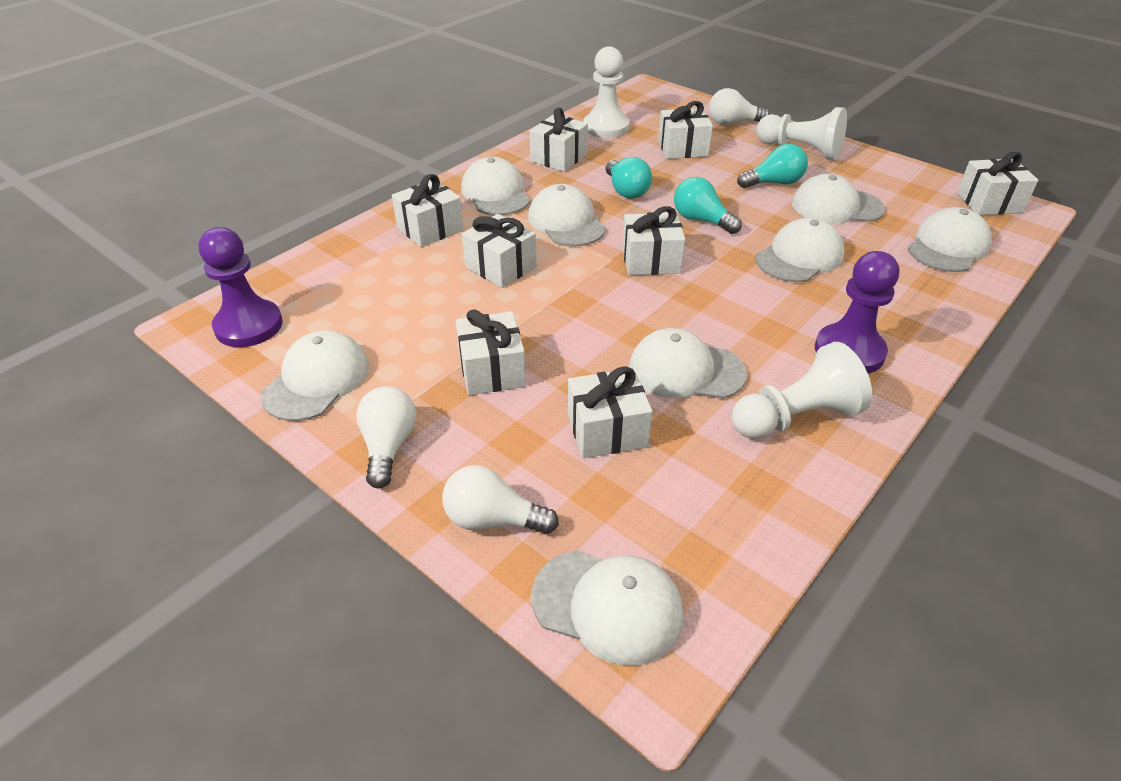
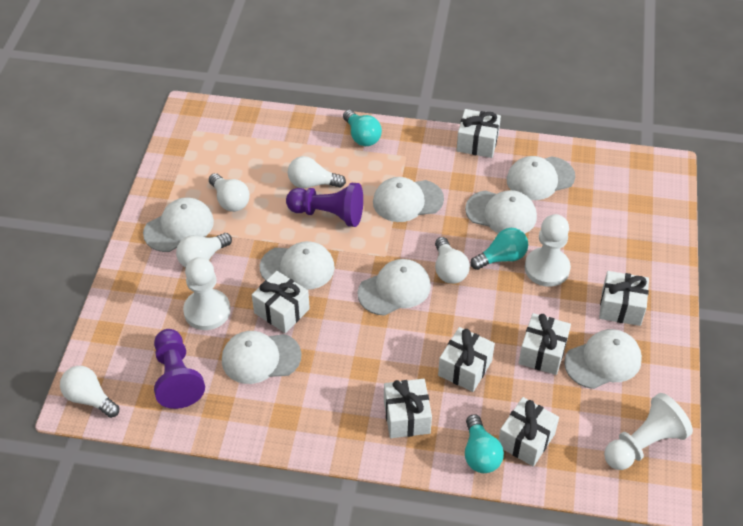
white gift: [392,174,463,247] [456,309,526,395] [462,214,537,288] [530,108,588,172] [568,366,653,458] [622,206,685,275] [658,101,713,159] [957,152,1038,215] = 8 -> [252,271,310,333] [384,379,432,438] [438,327,495,392] [456,109,501,158] [498,397,559,467] [519,313,571,375] [599,271,649,326] = 7
white light bulb: [356,386,416,488] [442,465,559,534] [709,88,770,125] = 3 -> [60,366,119,418] [176,233,232,267] [209,173,250,212] [288,156,346,188] [435,237,470,284] = 5

